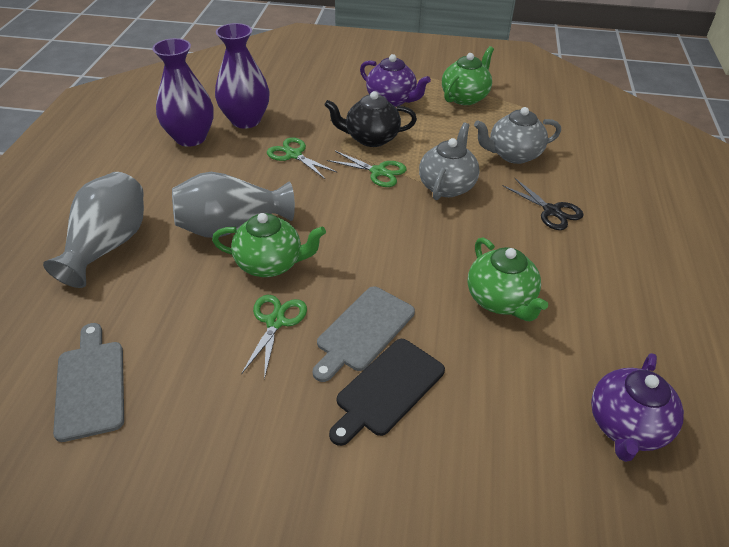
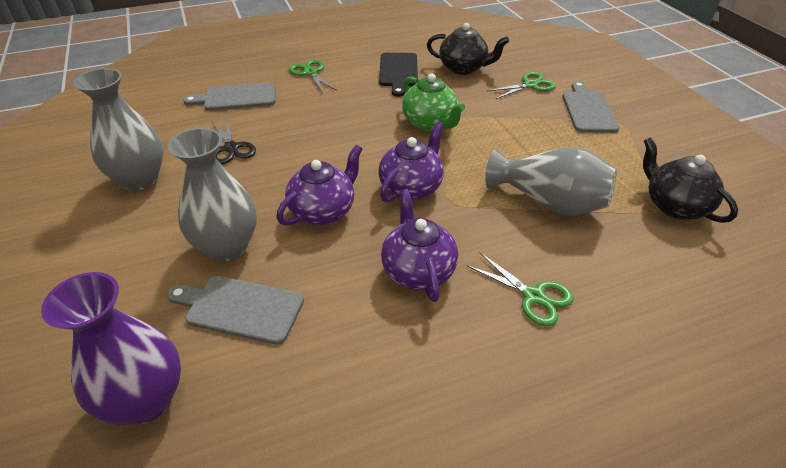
black teapot: [324,91,417,147] = 1 -> [427,23,509,75] [643,137,738,223] = 2
green teapot: [212,213,326,277] [442,46,494,105] [468,237,548,321] = 3 -> [402,74,465,131] = 1
grey cutting board: [53,323,124,442] [313,287,415,382] = 2 -> [167,276,304,345] [183,82,276,111] [563,81,619,133] = 3
grey teapot: [419,123,480,200] [474,107,561,164] = 2 -> none = 0
grey vase: [43,172,144,288] [172,172,295,238] = 2 -> [73,68,163,190] [168,128,257,261] [485,147,617,216] = 3
purple teapot: [360,54,431,107] [591,353,684,462] = 2 -> [276,145,362,226] [378,122,444,202] [381,189,458,302] = 3
purple vase: [152,38,214,147] [215,23,270,128] = 2 -> [41,272,181,425] = 1

